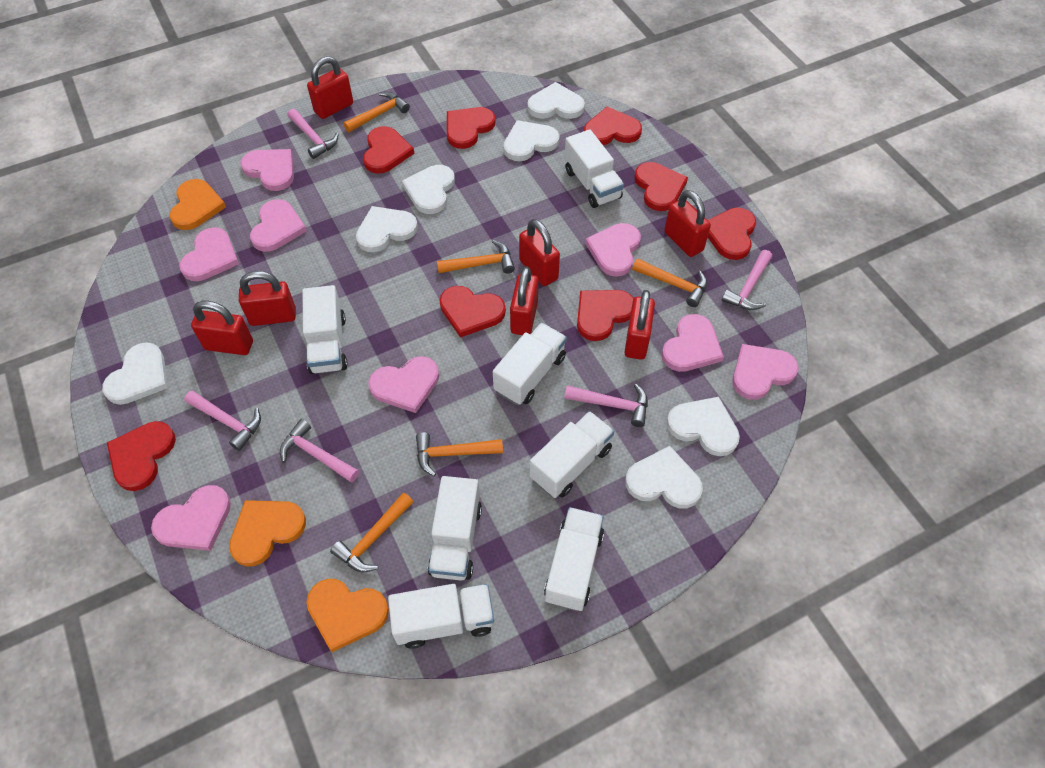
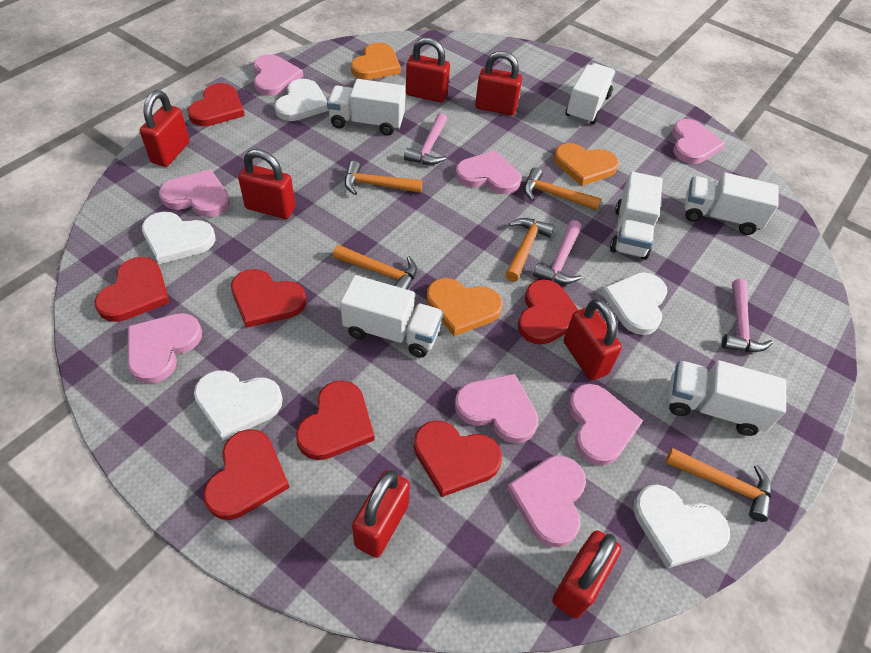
pink hammer: [184,391,261,451] [280,419,359,483] [287,109,339,159] [564,384,648,427] [722,250,772,310] = 5 -> [404,113,448,165] [533,220,582,284] [722,279,773,352] = 3
red heart: [107,421,176,491] [363,126,414,174] [440,286,506,337] [447,107,495,149] [577,290,634,341] [584,107,642,145] [634,162,688,211] [708,208,756,260] = 8 -> [95,257,169,322] [188,83,245,126] [203,429,289,520] [231,269,306,328] [296,380,375,460] [414,420,502,497] [518,279,578,345] = 7
white heart: [102,342,168,405] [356,206,418,252] [402,165,455,214] [503,120,560,161] [527,82,585,119] [625,446,703,508] [667,397,740,456] = 7 -> [142,212,216,264] [194,370,283,441] [275,79,329,121] [602,272,667,335] [633,484,730,568] = 5
white truck: [302,285,348,374] [388,584,494,649] [428,476,482,581] [493,323,567,405] [530,411,614,498] [544,507,604,611] [565,129,624,208] = 7 -> [327,79,405,136] [340,275,443,358] [565,63,616,124] [610,171,663,260] [668,360,786,436] [685,172,779,235] = 6

